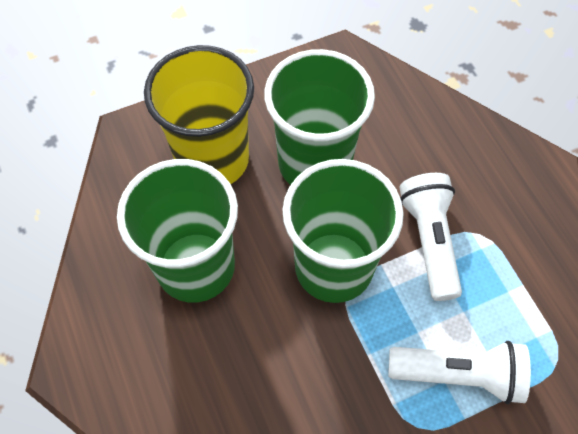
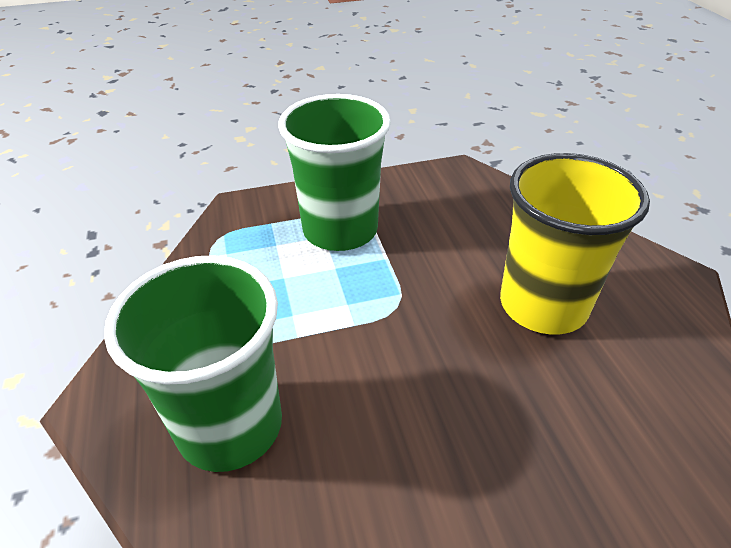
green cup: [117,159,238,303] [264,49,375,185] [283,159,404,303] = 3 -> [104,255,282,472] [278,94,391,251] = 2
white flashlight: [388,341,531,404] [399,173,462,301] = 2 -> none = 0

